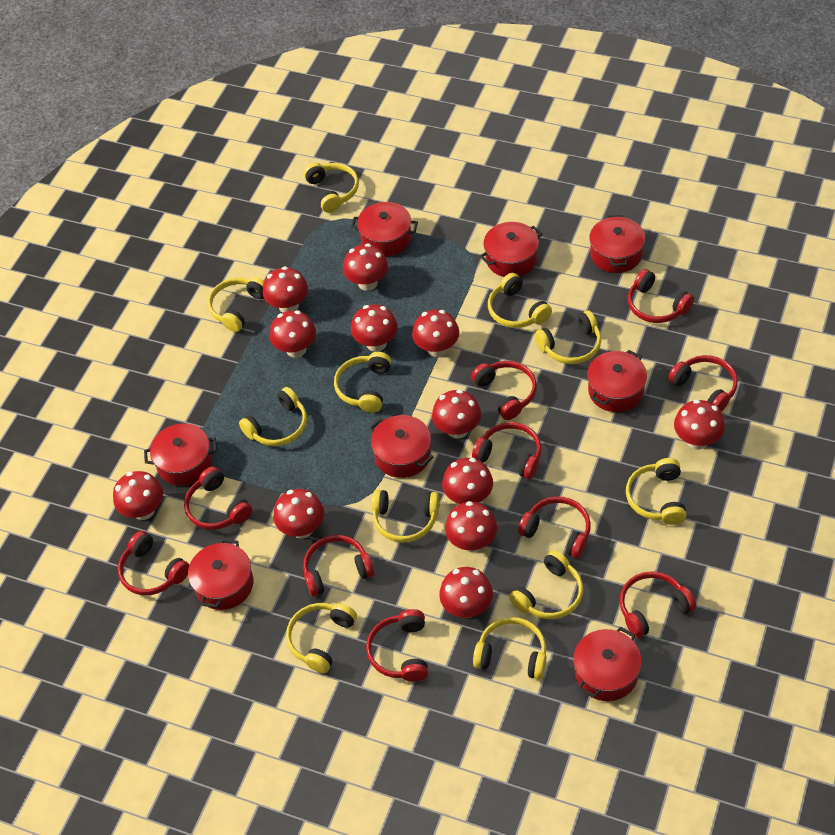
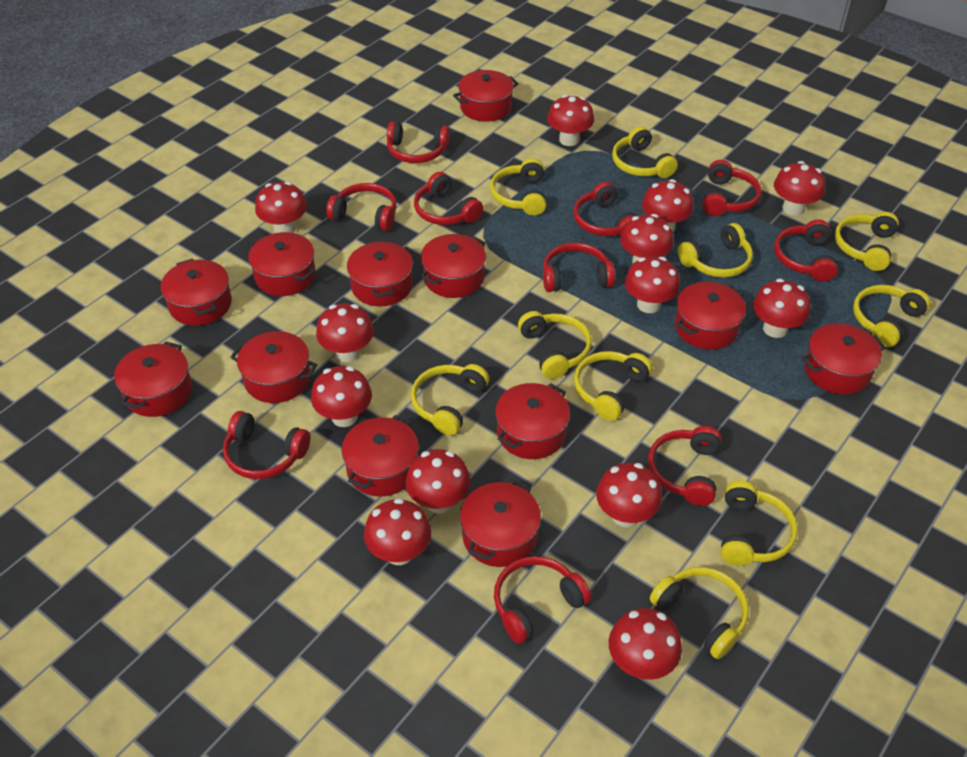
red mushroom: [113,471,163,520] [263,266,308,313] [270,310,316,358] [273,489,324,539] [343,243,388,291] [351,304,398,352] [412,310,459,357] [432,389,481,439] [439,567,493,618] [442,458,493,504] [445,501,497,552] [674,399,725,450] = 12 -> [255,182,307,233] [311,366,372,427] [316,303,374,362] [364,498,431,565] [406,449,471,514] [547,95,594,146] [596,463,662,527] [609,608,682,680] [620,214,674,263] [625,256,680,313] [642,179,694,233] [753,279,810,338] [774,161,825,216] = 13
red pot: [144,423,217,486] [188,539,254,610] [351,202,418,257] [370,415,433,478] [480,222,542,277] [573,627,642,701] [587,350,647,412] [589,215,645,273] = 8 -> [114,341,192,417] [161,258,232,326] [230,331,318,403] [248,232,316,296] [341,415,419,496] [347,240,413,306] [420,234,486,298] [453,70,519,122] [460,479,541,567] [495,383,570,459] [675,282,746,350] [802,323,886,395] = 12
yellow headphones: [208,277,264,332] [239,387,307,446] [286,603,357,673] [304,163,359,213] [334,352,391,413] [372,490,439,542] [473,617,546,680] [488,273,552,328] [509,550,583,619] [535,310,601,364] [626,458,687,525] = 11 -> [411,364,489,435] [490,158,546,216] [518,311,592,379] [574,351,652,421] [612,126,678,178] [650,567,749,659] [678,223,753,278] [721,480,798,566] [835,212,899,271] [853,285,930,347] = 10

